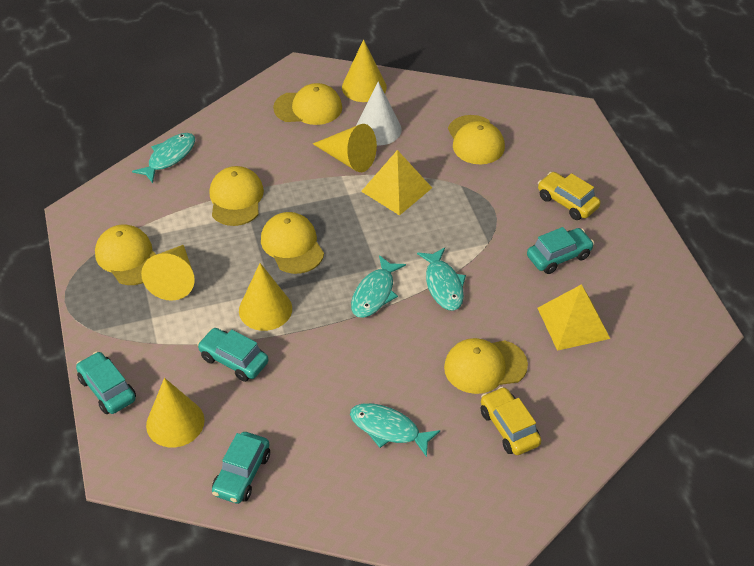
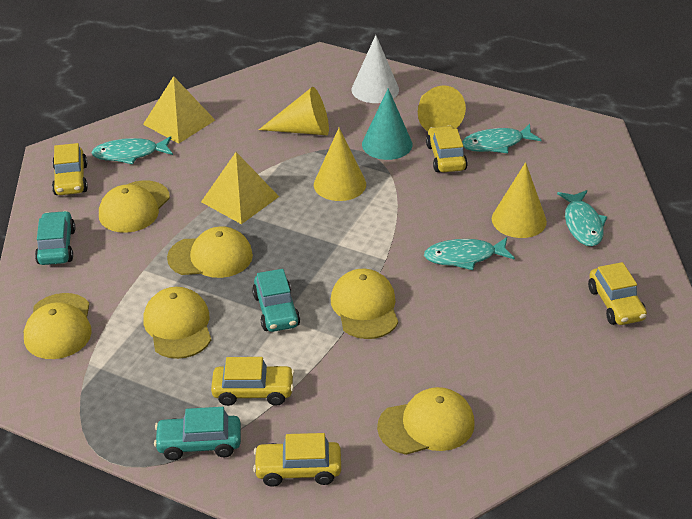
turquoise car: [76,351,136,414] [197,328,269,382] [212,432,270,504] [527,227,594,274] = 4 -> [35,211,75,265] [154,407,241,460] [252,269,300,332] = 3
turquoise cone: none = 0 -> [362,88,412,160] = 1
yellow car: [481,387,541,455] [538,172,601,220] = 2 -> [52,143,88,195] [211,357,295,406] [253,433,341,487] [426,126,468,172] [588,262,647,325] = 5
yellow cone: [141,245,195,301] [146,378,205,448] [239,263,292,331] [313,124,377,172] [342,39,387,102] = 5 -> [259,87,329,135] [314,128,366,201] [418,85,466,131] [492,162,547,238] = 4

